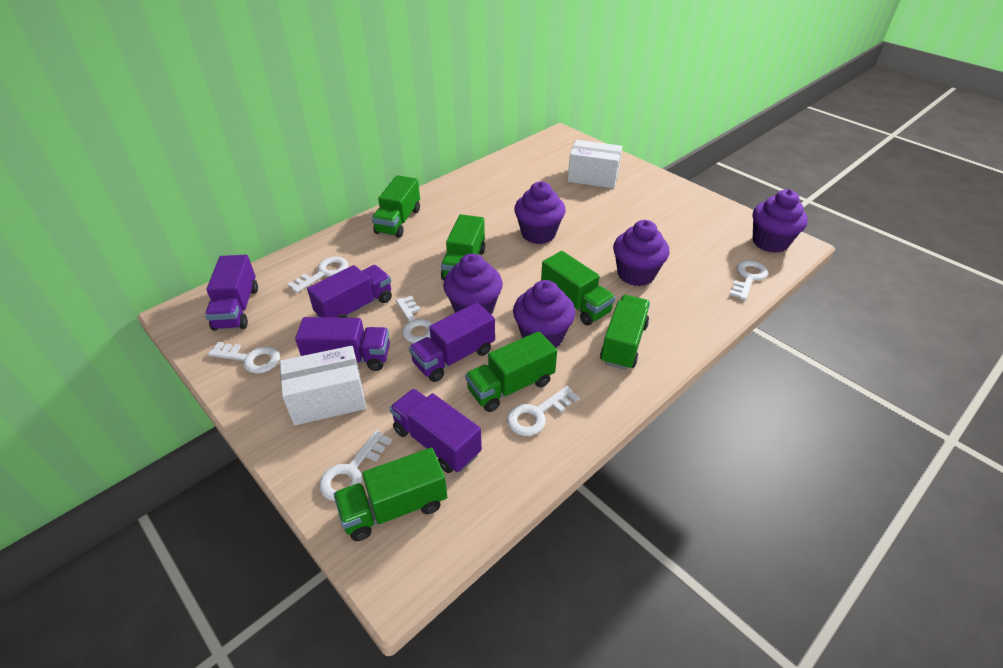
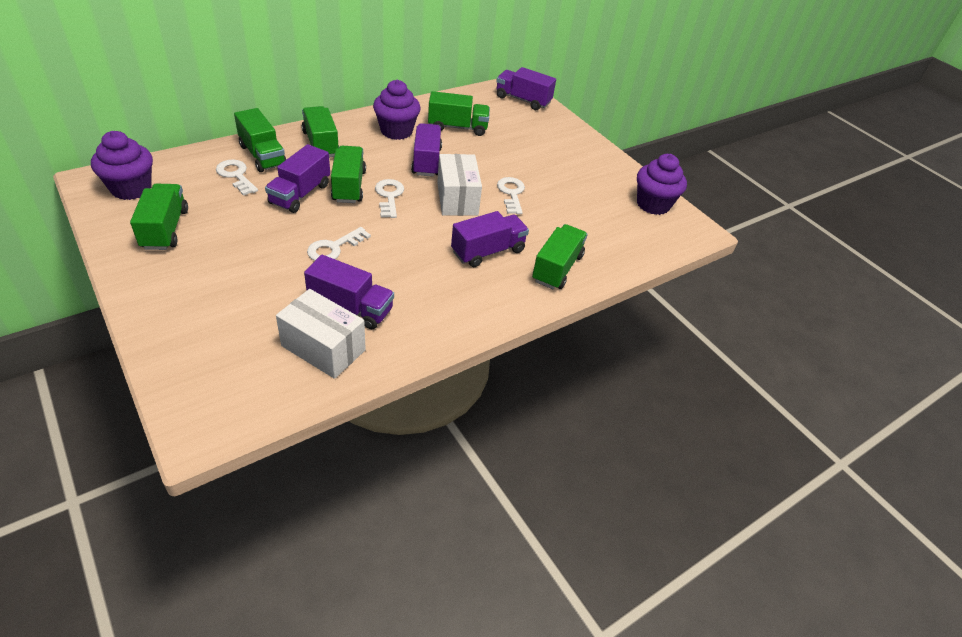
purple cupcake: [443,254,503,314] [513,280,575,348] [514,181,566,244] [613,220,669,286] [753,189,808,253] = 5 -> [91,131,153,200] [373,80,421,140] [637,154,687,215] = 3
white key: [208,342,280,374] [287,257,349,293] [319,430,392,501] [396,296,433,343] [507,386,580,436] [729,260,768,300] = 6 -> [216,160,258,196] [307,227,371,261] [375,179,404,218] [497,177,525,214] = 4

